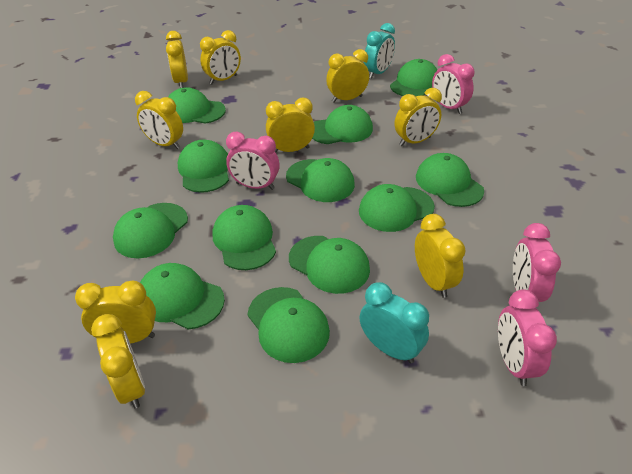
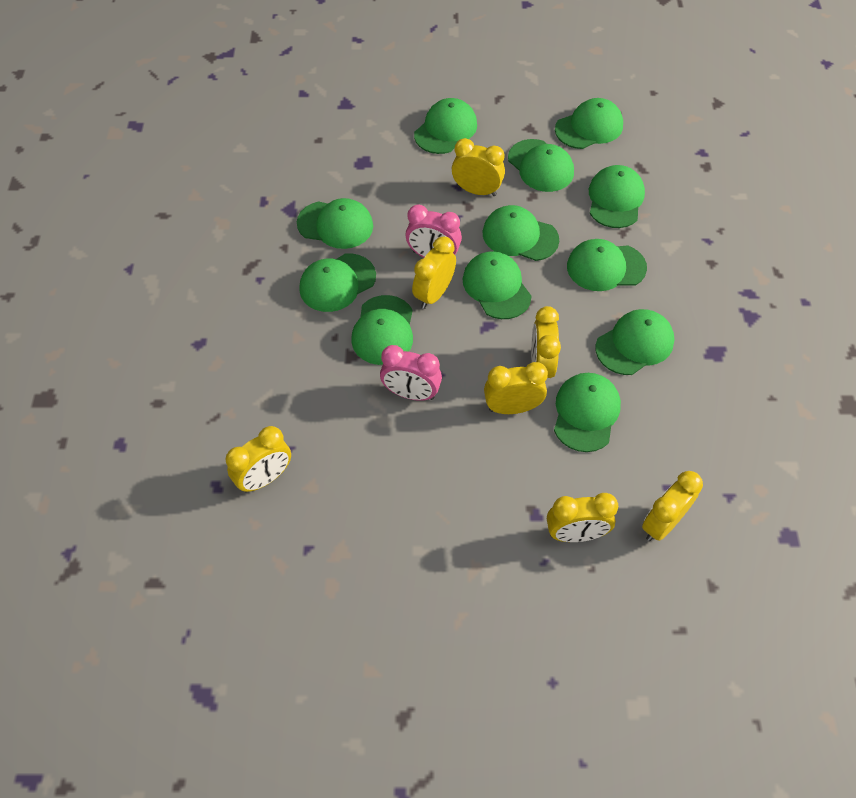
pink clock: [226,132,280,190] [432,54,474,114] [498,289,557,386] [513,223,561,302] = 4 -> [380,345,442,401] [406,205,462,257] = 2
turquoise clock: [360,282,429,363] [364,23,395,79] = 2 -> none = 0
yellow clock: [75,281,156,343] [91,314,145,409] [135,91,183,149] [166,31,188,88] [200,30,241,84] [266,97,315,152] [326,49,369,102] [395,88,442,146] [415,214,466,298] = 9 -> [226,426,291,492] [412,236,456,309] [452,138,505,196] [484,362,548,414] [531,306,561,378] [547,493,618,542] [642,471,703,541] = 7

